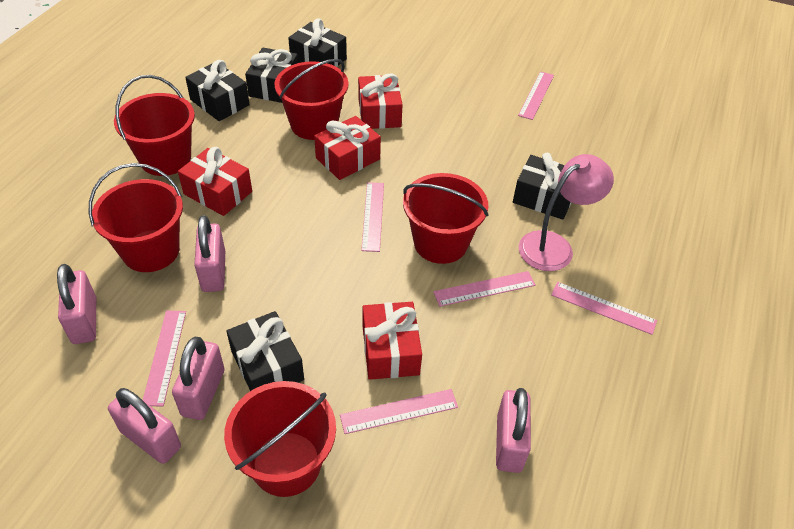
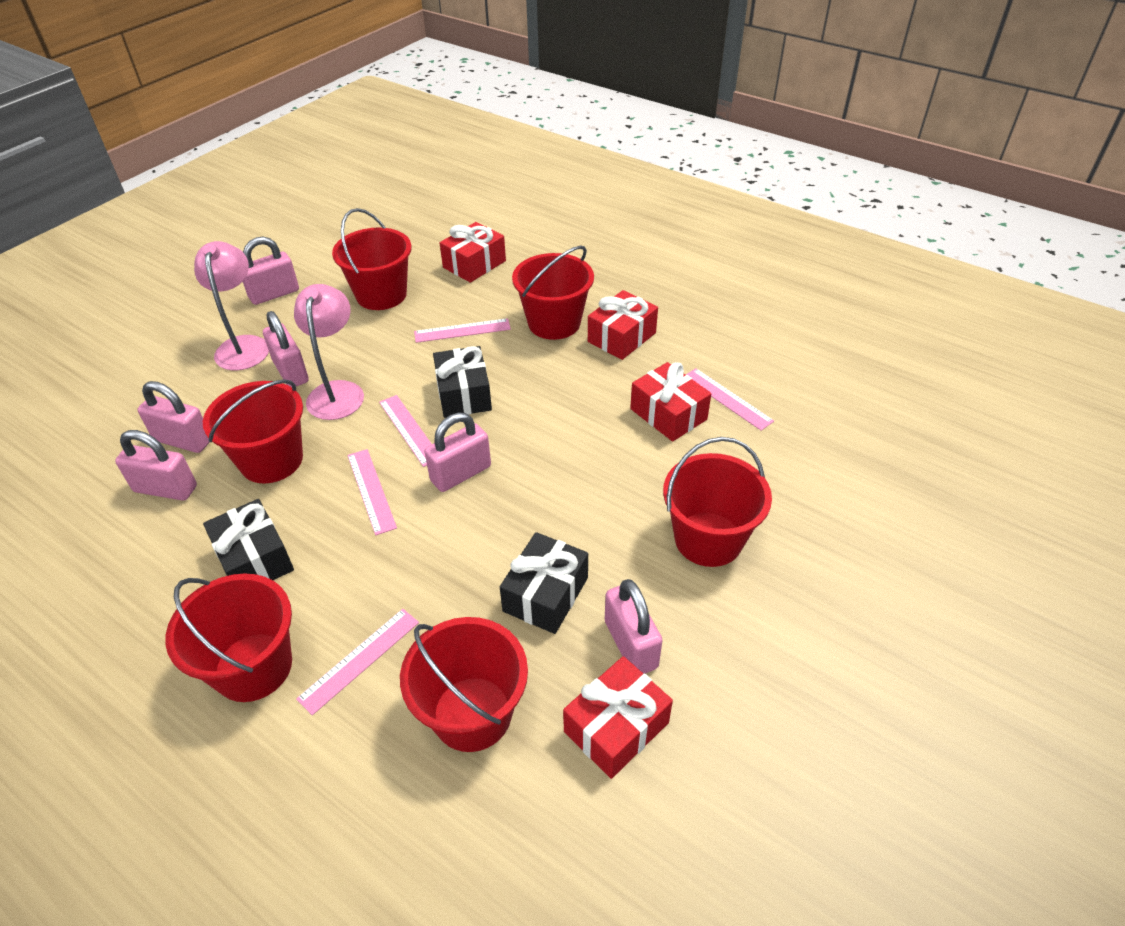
black gift: [185,60,250,121] [226,311,304,391] [245,48,298,103] [288,18,347,67] [513,153,572,220] = 5 -> [203,499,294,580] [433,346,492,418] [500,532,588,634] = 3
pink lamp: [519,154,614,271] = 1 -> [194,241,269,370] [294,284,364,420] = 2
pink padlock: [57,264,96,344] [108,388,181,464] [172,337,225,420] [194,215,225,292] [496,388,531,473] = 5 -> [115,430,197,501] [138,381,210,453] [242,237,299,305] [263,311,309,387] [425,413,491,492] [605,579,663,674] = 6
pink ruler: [143,311,186,407] [340,389,458,434] [361,182,384,252] [433,271,536,307] [518,71,554,120] [551,282,657,335] = 6 -> [296,609,419,715] [347,449,397,535] [379,395,432,467] [414,318,511,343] [686,368,774,431] = 5
red bucket: [89,163,183,272] [114,75,195,176] [224,381,336,497] [274,59,349,140] [403,173,489,264] = 5 -> [165,574,292,702] [203,379,303,483] [332,208,412,310] [400,617,528,752] [512,246,594,340] [663,437,772,567] = 6

